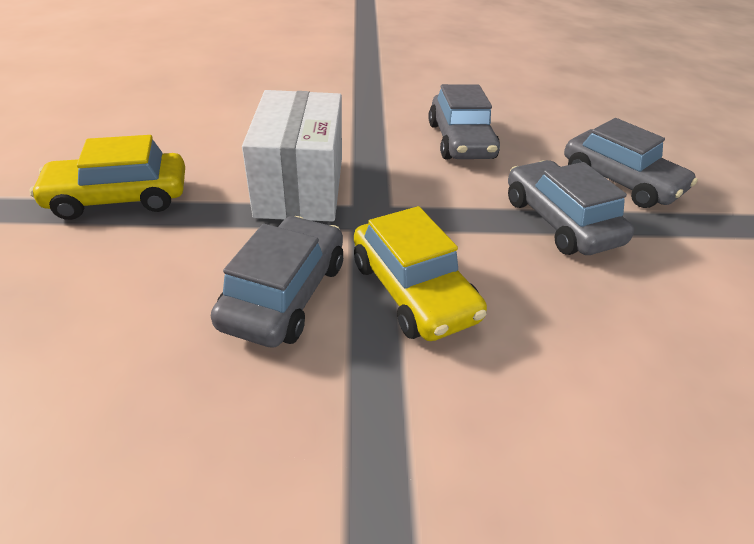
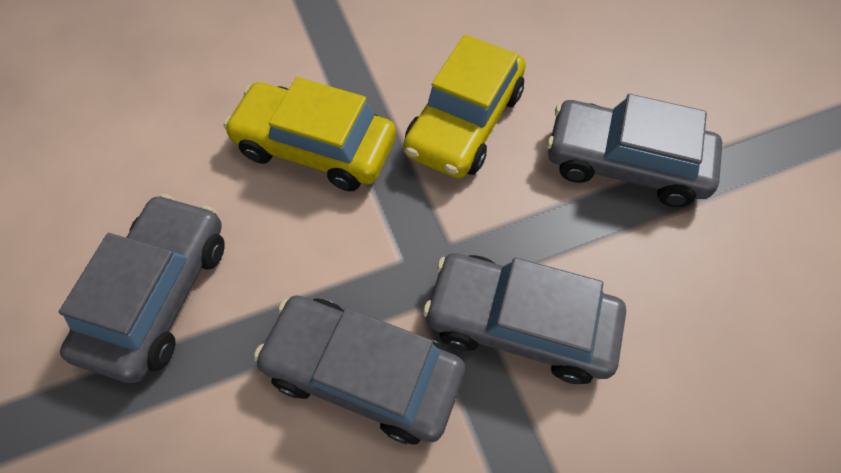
white box: [242,90,342,222] = 1 -> none = 0

